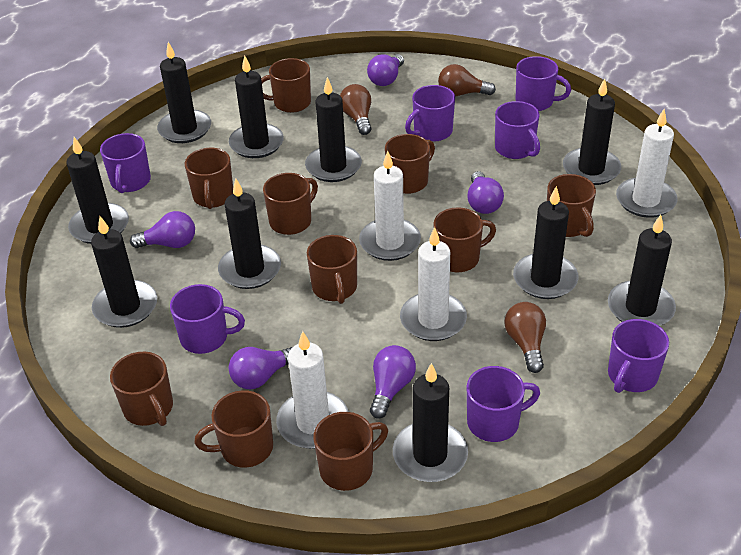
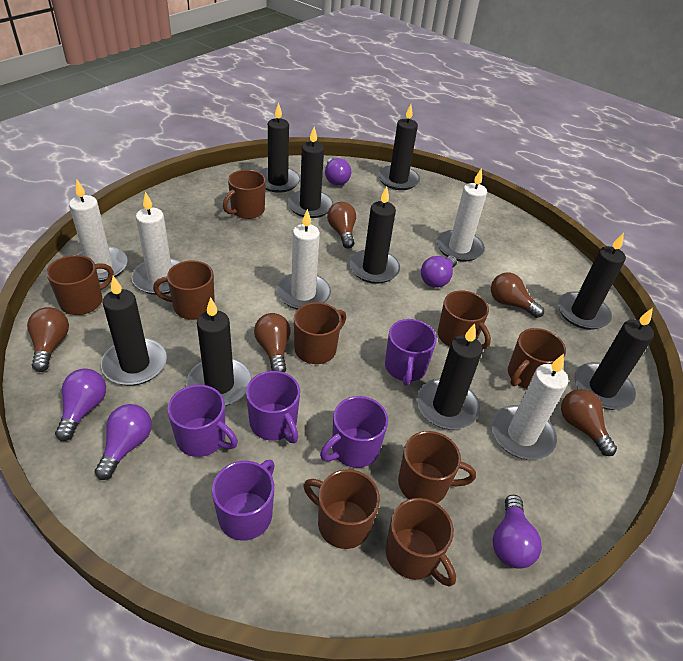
black candle: [67,137,129,244] [91,216,157,328] [157,42,211,143] [218,179,281,289] [229,56,284,158] [305,77,362,182] [393,363,468,482] [513,186,578,299] [563,78,621,185] [608,215,676,326] = 10 -> [101,276,167,385] [186,297,251,406] [259,102,300,193] [287,127,333,218] [349,186,400,284] [378,104,420,190] [416,324,483,429] [558,233,626,330] [574,308,654,410] = 9
brown light bulb: [340,84,371,135] [438,64,496,96] [504,302,546,373] = 3 -> [27,307,69,372] [254,313,291,373] [327,202,356,249] [491,272,544,318] [561,389,617,456] = 5
brown mug: [110,352,173,426] [185,148,233,209] [194,390,273,468] [261,58,311,113] [263,173,318,235] [307,235,357,304] [313,412,388,491] [385,134,435,194] [433,207,496,272] [547,174,596,237] = 10 -> [46,255,114,315] [153,261,215,320] [223,170,266,219] [294,302,346,364] [304,469,380,549] [385,498,456,586] [398,431,476,503] [438,290,491,349] [508,328,566,389] = 9
purple mug: [100,133,151,193] [170,284,245,354] [405,85,455,142] [467,366,540,442] [495,101,540,159] [516,56,571,111] [608,319,669,393] = 7 -> [167,385,238,457] [212,460,275,541] [246,371,300,443] [320,396,388,468] [385,319,437,386] = 5
white candle: [276,331,348,449] [359,151,421,261] [400,227,467,341] [616,109,677,218] = 4 -> [69,180,128,282] [132,192,180,295] [276,209,331,309] [436,168,487,262] [491,354,568,460] = 5

